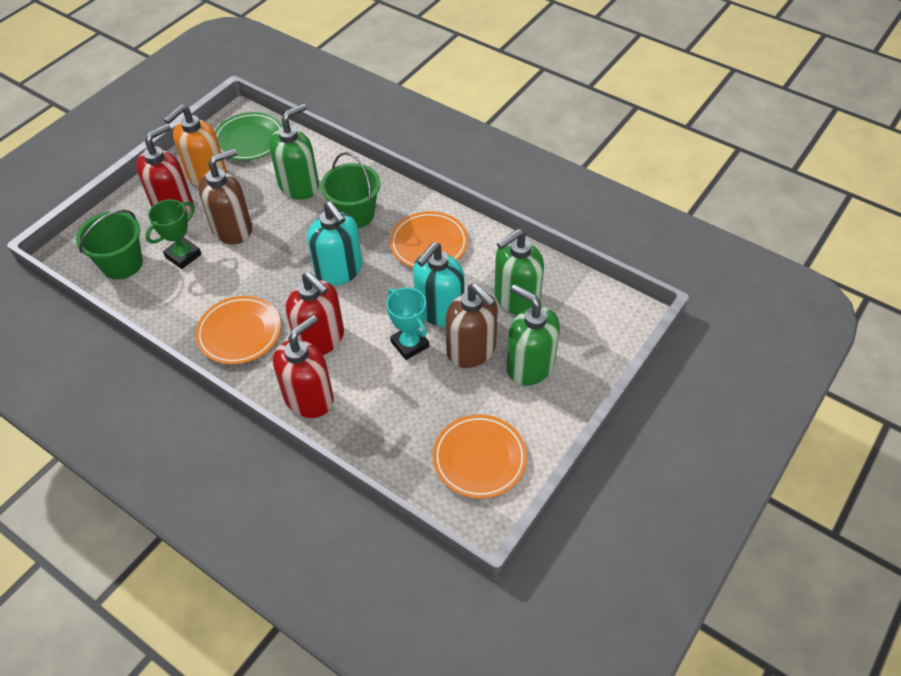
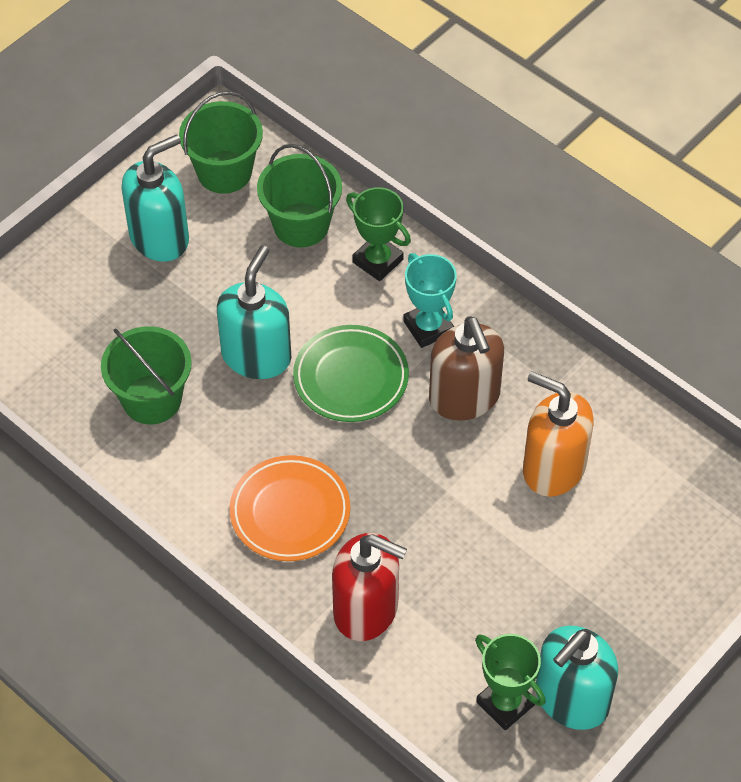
brown soap dispenser: [199,148,252,244] [445,283,498,368] = 2 -> [429,316,504,420] = 1
green bucket: [76,210,143,279] [320,152,381,228] = 2 -> [101,326,192,424] [179,91,263,194] [257,144,342,247] = 3
green soap dispenser: [269,103,319,200] [494,229,544,315] [507,284,560,385] = 3 -> none = 0
green trophy: [145,199,201,269] = 1 -> [346,187,411,281] [475,634,546,730] = 2
orange plate: [195,296,281,364] [390,211,468,268] [433,414,527,499] = 3 -> [230,455,350,561] = 1
red soap dispenser: [136,123,194,216] [273,315,334,418] [286,272,344,355] = 3 -> [332,533,407,641] = 1
turquoise soap dispenser: [307,201,363,286] [413,242,464,327] = 2 -> [121,134,189,262] [217,246,291,379] [536,626,618,730] = 3

